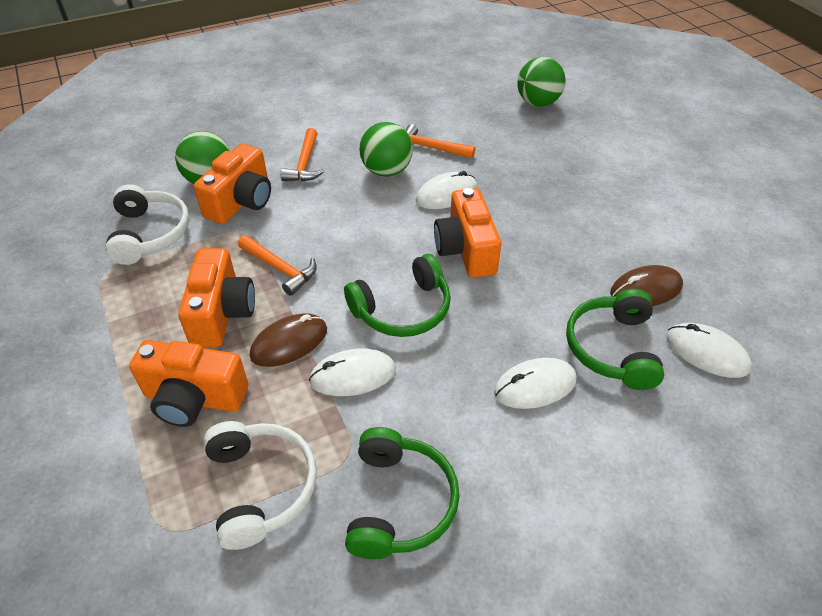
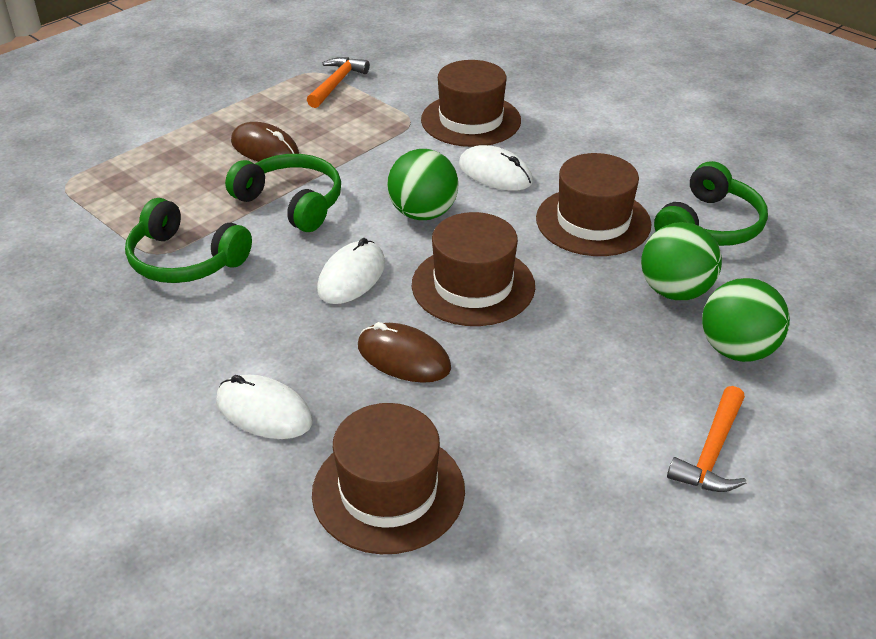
brown hat: none = 0 -> [312,403,465,554] [412,212,535,326] [421,60,521,147] [536,153,651,256] = 4
orange camera: [129,340,248,427] [178,248,255,347] [194,143,271,224] [434,188,501,278] = 4 -> none = 0
orange hammer: [238,235,317,296] [281,128,324,181] [405,124,475,159] = 3 -> [307,57,370,108] [667,386,746,492] = 2
white headphones: [105,184,190,265] [204,421,317,550] = 2 -> none = 0
white mouse: [309,349,396,396] [416,171,477,209] [494,358,577,409] [666,323,752,378] = 4 -> [216,375,313,439] [317,238,385,304] [459,145,533,191] = 3

